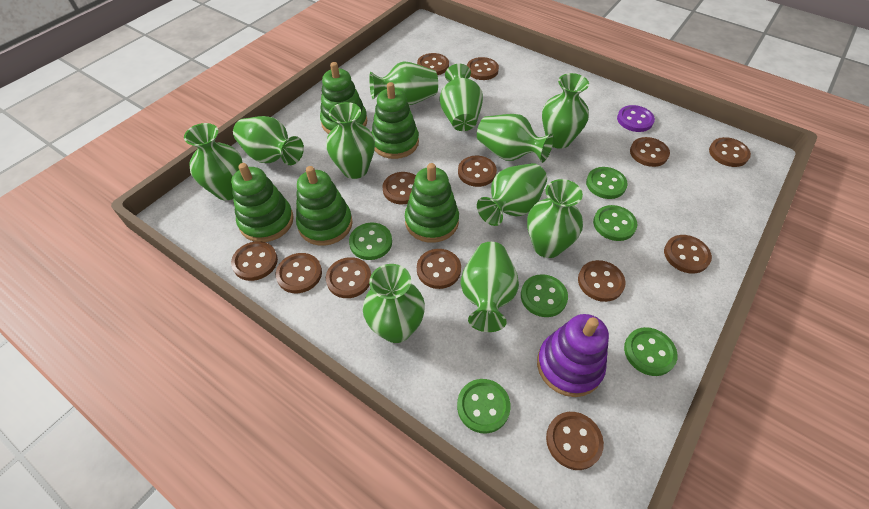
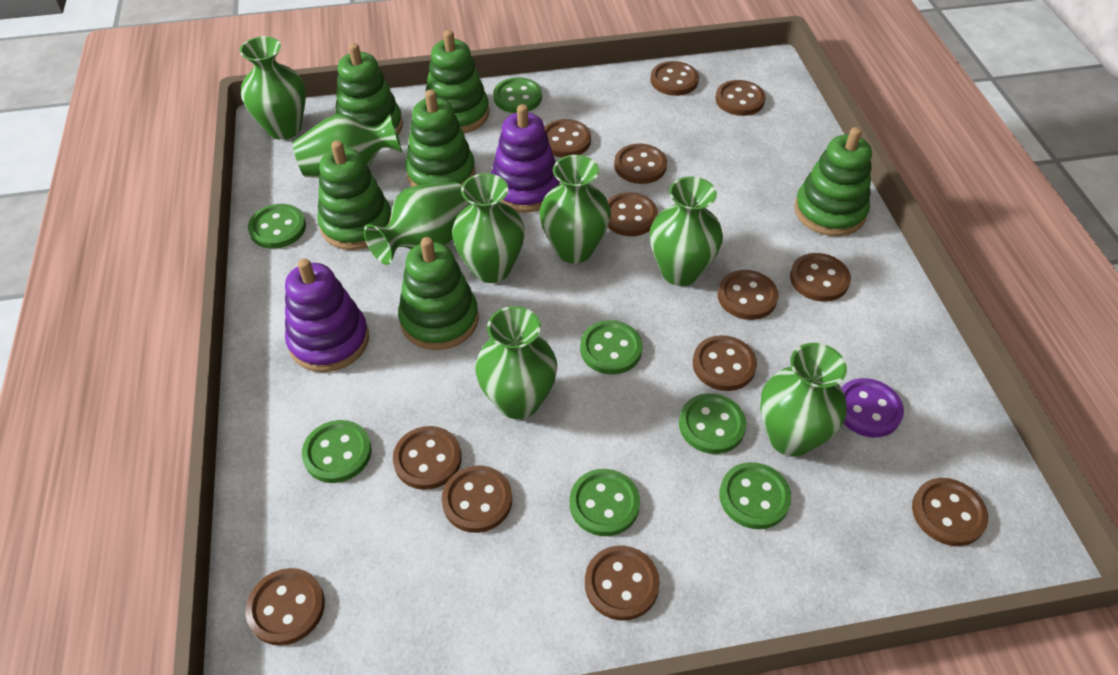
green button: [349,223,392,260] [457,379,511,434] [521,274,568,317] [586,167,628,199] [593,205,637,241] [624,327,678,376] = 6 -> [248,204,306,249] [302,420,372,483] [493,77,542,113] [570,469,640,536] [580,320,642,374] [679,393,746,454] [719,462,791,529] = 7
green stacking toy: [231,163,294,242] [296,166,353,246] [320,62,367,134] [371,82,419,159] [405,163,459,243] = 5 -> [317,140,391,250] [335,43,403,135] [398,237,479,350] [405,89,475,187] [425,30,489,133] [794,127,872,236] = 6
green vase: [184,123,243,200] [233,116,304,165] [326,102,375,179] [363,264,425,343] [369,61,438,105] [440,64,483,131] [461,242,519,332] [477,114,554,163] [477,163,547,226] [527,179,583,258] [542,73,589,149] = 11 -> [239,36,306,140] [293,113,402,178] [364,182,471,265] [452,173,525,283] [475,306,557,419] [539,155,611,264] [650,176,723,286] [760,343,847,457] = 8
purple stacking toy: [537,314,609,397] = 1 -> [285,258,369,372] [491,104,560,212] = 2

